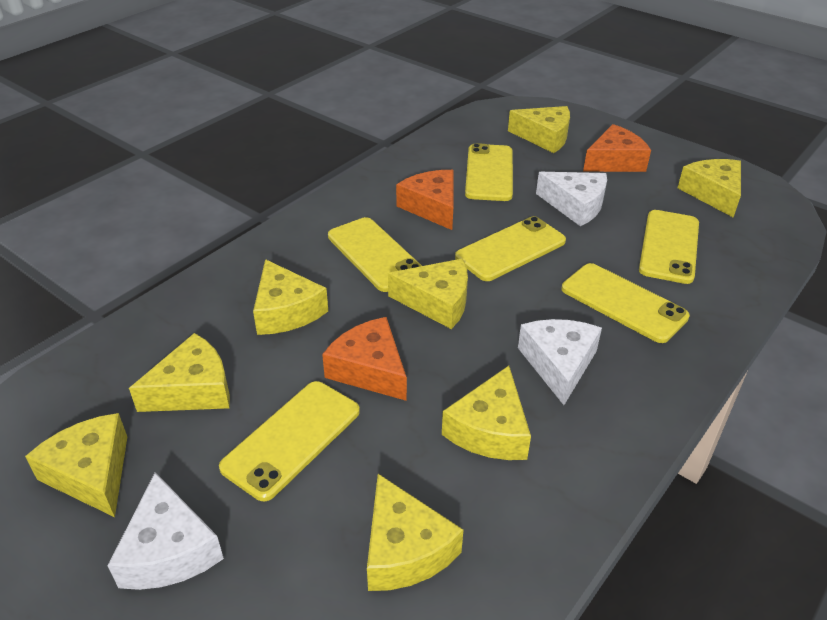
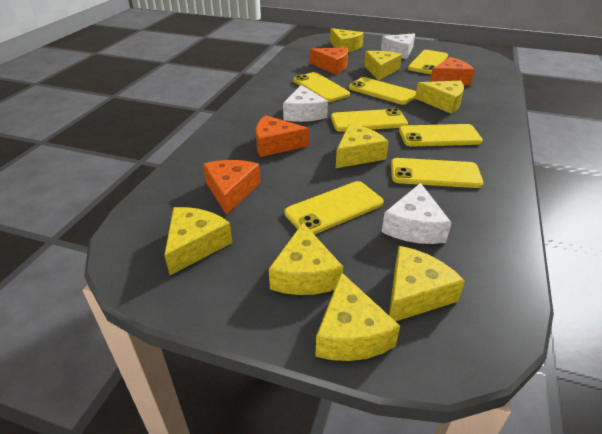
orange cheese: [322,317,407,401] [396,170,454,230] [583,124,651,172] = 3 -> [203,160,261,215] [256,115,309,157] [310,47,348,75] [430,57,475,85] = 4
yellow phone: [219,381,360,501] [328,217,422,292] [455,216,566,281] [465,143,513,201] [562,263,690,343] [639,210,699,284] = 6 -> [284,181,384,235] [293,72,350,102] [331,108,408,132] [349,77,416,105] [391,158,483,188] [399,124,483,147] [408,50,448,74] = 7

